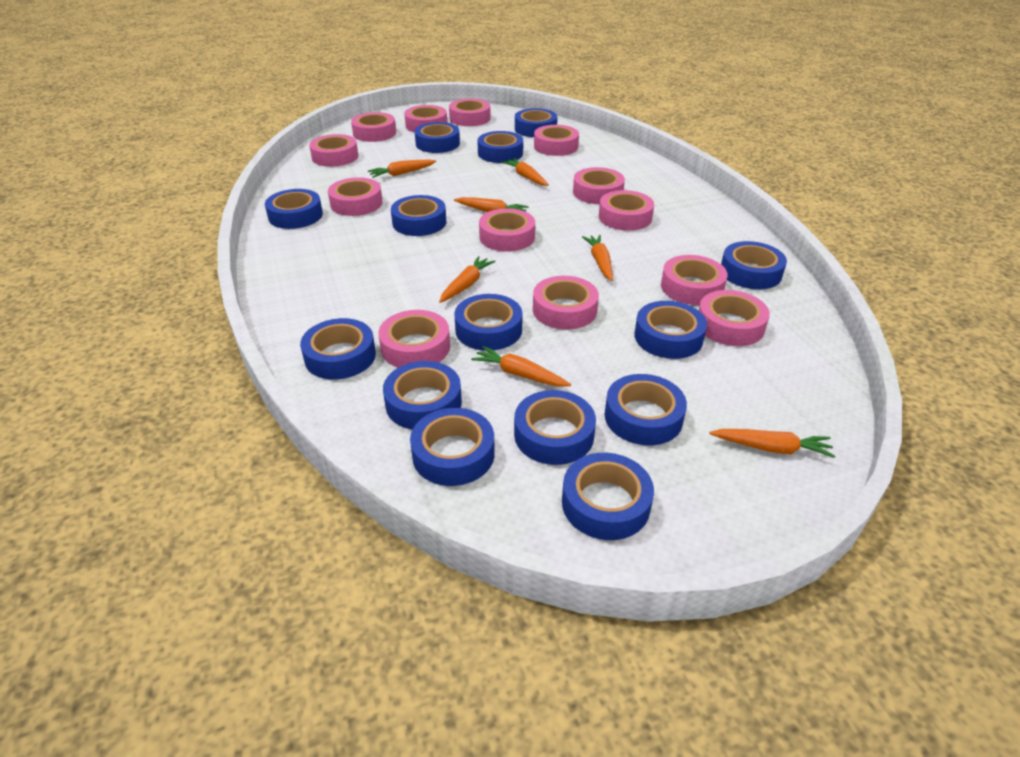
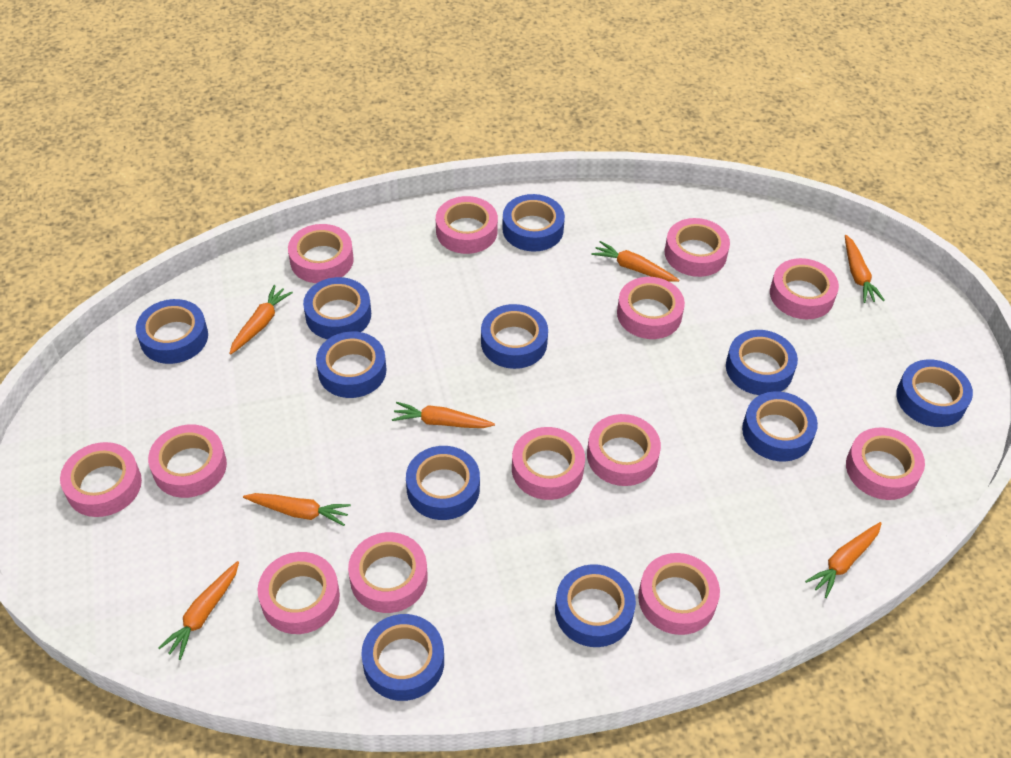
blue tape: [265,189,323,229] [300,318,376,379] [383,361,462,430] [391,195,446,236] [410,408,495,486] [415,122,460,153] [454,294,523,351] [477,131,523,163] [514,390,596,465] [515,108,557,137] [562,453,654,540] [605,374,687,445] [635,301,707,359] [721,241,787,289] = 14 -> [136,299,208,364] [303,277,371,339] [316,331,386,398] [361,614,444,701] [406,446,480,520] [481,304,548,369] [502,194,565,251] [555,564,636,647] [726,330,798,395] [742,391,818,462] [896,359,973,427] = 11

